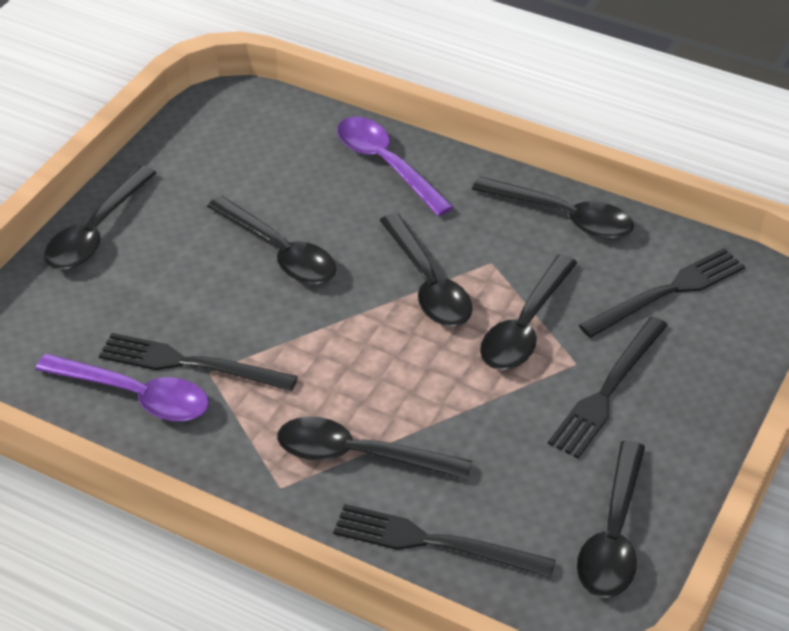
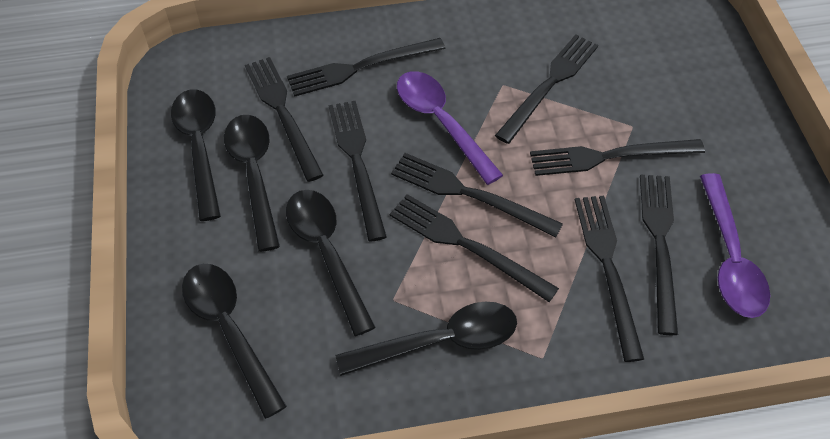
black fork: [99,333,298,391] [333,504,556,578] [548,317,668,458] [579,248,745,338] = 4 -> [245,57,324,182] [287,38,445,97] [328,101,387,242] [390,194,559,302] [391,153,563,237] [495,34,598,144] [530,139,705,176] [575,195,644,362] [640,174,678,335] = 9
black spoon: [44,166,156,270] [207,196,336,284] [277,417,472,480] [380,213,473,327] [472,177,634,239] [480,254,577,370] [577,441,645,598] = 7 -> [171,89,221,221] [182,264,287,419] [224,115,280,252] [286,190,376,336] [335,302,517,376] = 5

